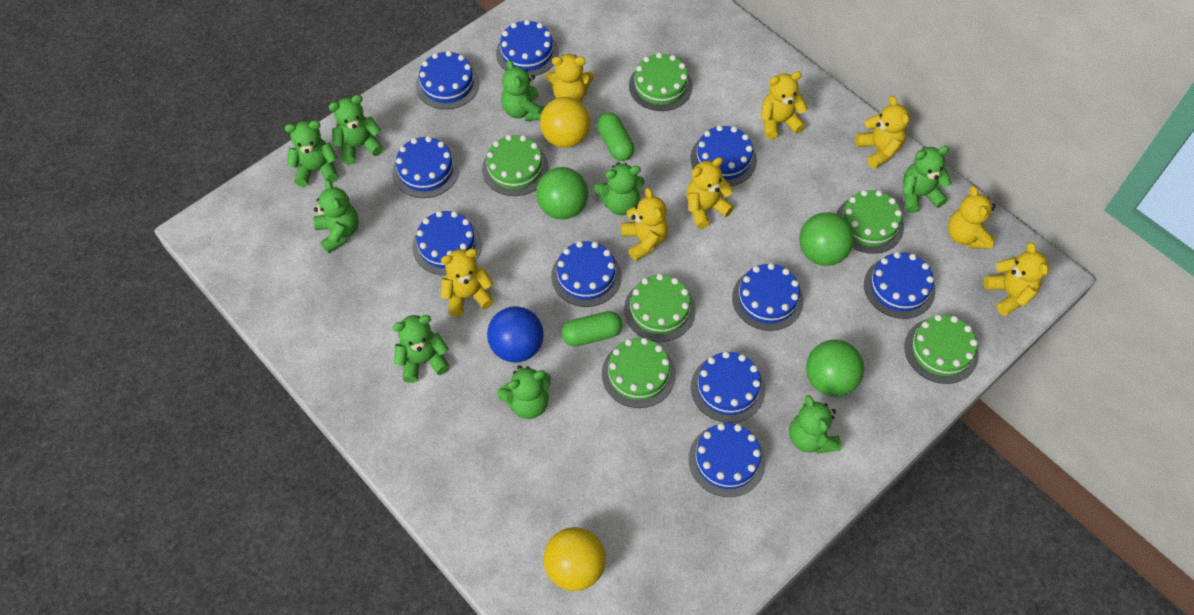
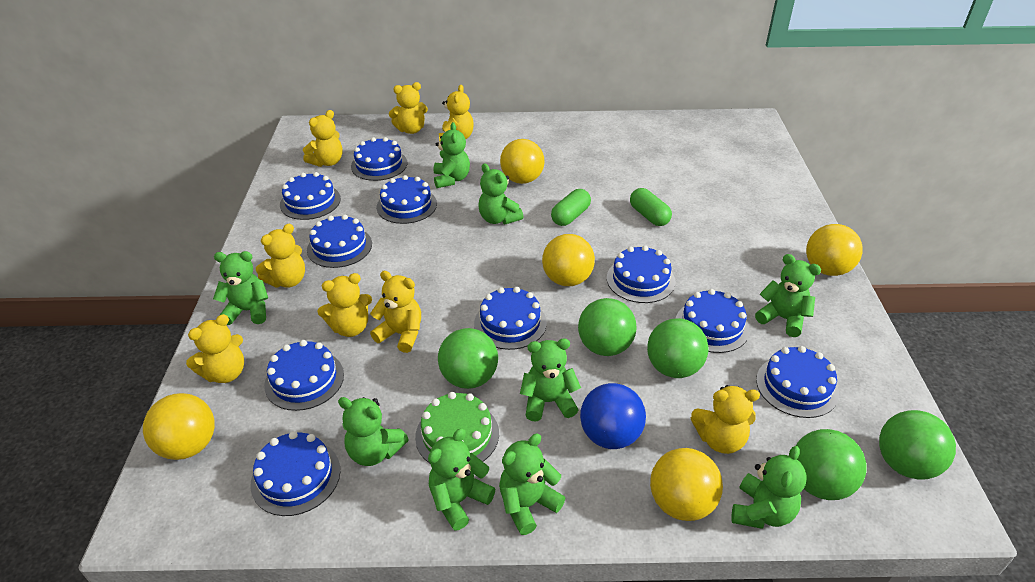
green ball: [536,167,588,220] [799,212,854,266] [806,340,864,397] = 3 -> [438,328,498,389] [578,298,636,356] [647,318,708,378] [796,429,867,500] [879,410,956,479] = 5
green cake: [482,135,549,196] [602,338,676,408] [624,274,696,342] [629,53,693,111] [836,190,904,254] [904,314,979,384] = 6 -> [415,392,499,463] = 1
yellow ball: [540,97,590,148] [544,527,606,591] = 2 -> [143,393,215,460] [500,139,545,184] [542,234,595,286] [650,448,723,521] [806,224,863,276] = 5

